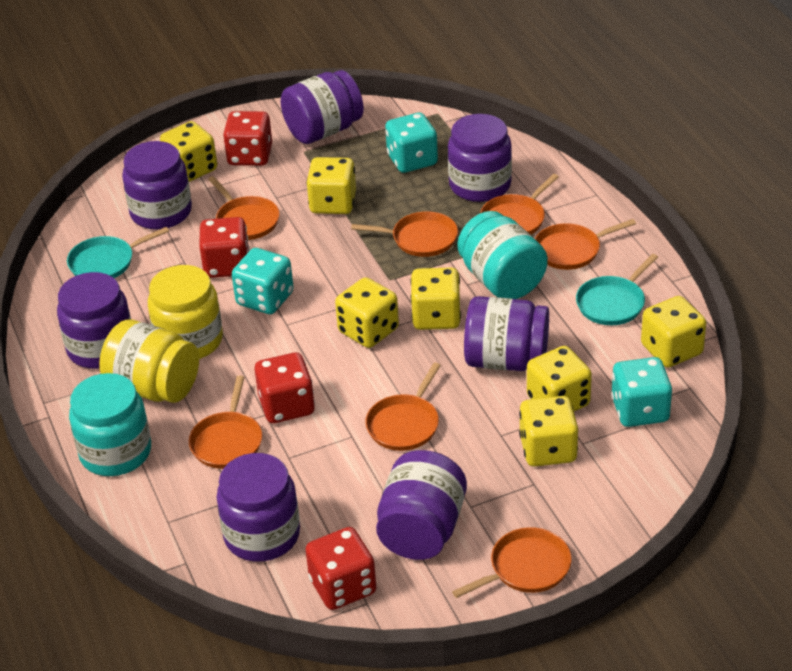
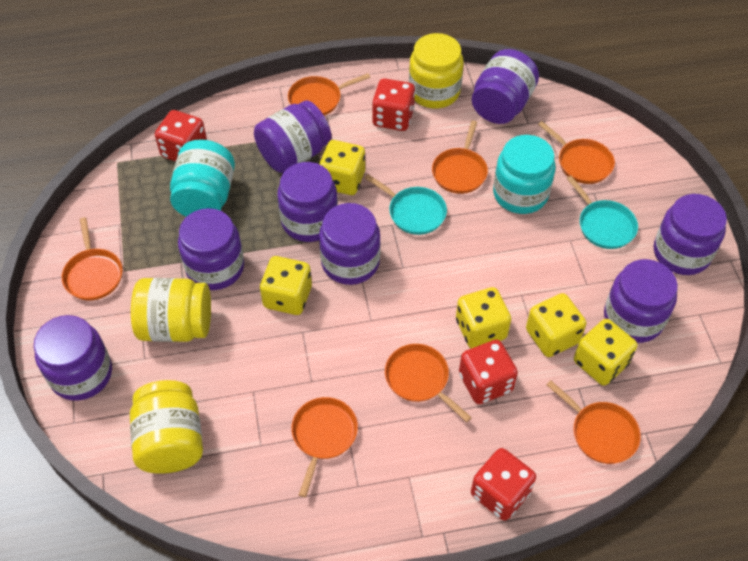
purple jar: [57,272,131,369] [122,141,192,230] [217,453,300,562] [281,70,364,144] [376,450,467,560] [448,114,512,202] [464,296,549,371] = 7 -> [33,315,112,401] [178,208,244,290] [254,100,331,173] [277,162,338,242] [319,203,381,285] [472,49,539,124] [604,259,678,343] [654,194,727,275] = 8
turquoise dice: [232,248,294,314] [385,113,438,173] [611,357,672,427] = 3 -> none = 0
yellow dice: [160,121,217,182] [306,157,356,214] [335,277,399,348] [411,267,461,330] [519,396,578,467] [527,346,592,411] [641,296,706,367] = 7 -> [260,256,312,315] [319,140,365,195] [456,287,511,349] [526,293,586,357] [574,319,637,386] = 5
yellow jar: [99,320,199,403] [148,265,223,359] = 2 -> [130,380,203,474] [131,278,211,342] [409,33,464,108] = 3

